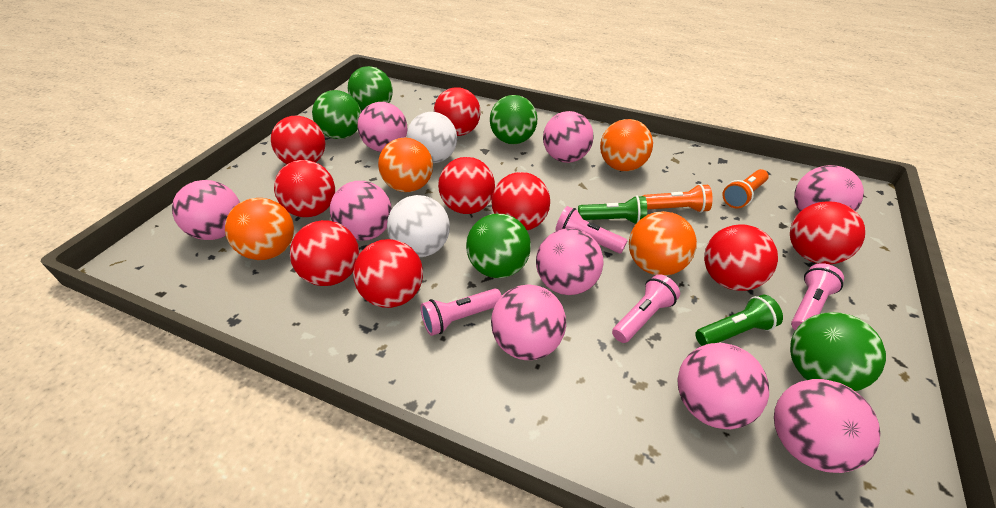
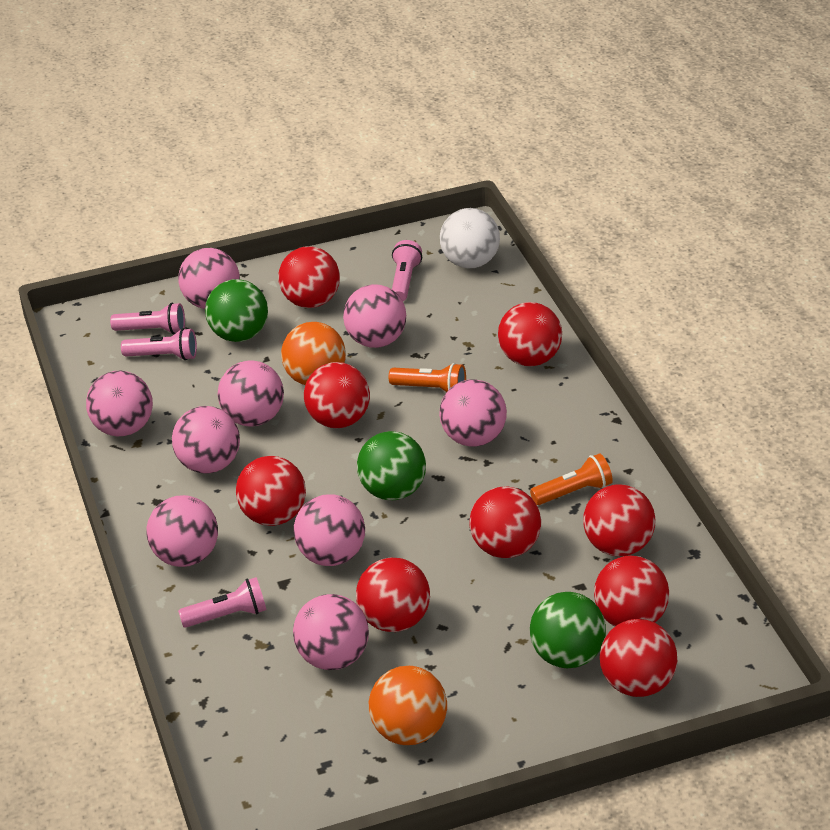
green ball: [312,90,361,139] [347,66,393,110] [466,214,531,278] [490,95,537,144] [790,312,886,391] = 5 -> [205,279,268,342] [357,431,426,500] [530,592,606,668] = 3
green flashlight: [578,195,647,224] [695,295,783,346] = 2 -> none = 0
orange ball: [225,198,294,260] [378,138,433,192] [600,119,653,171] [629,211,697,276] = 4 -> [281,322,346,385] [369,666,447,745] = 2
white ball: [387,195,450,257] [407,112,457,163] = 2 -> [440,208,500,269] = 1

